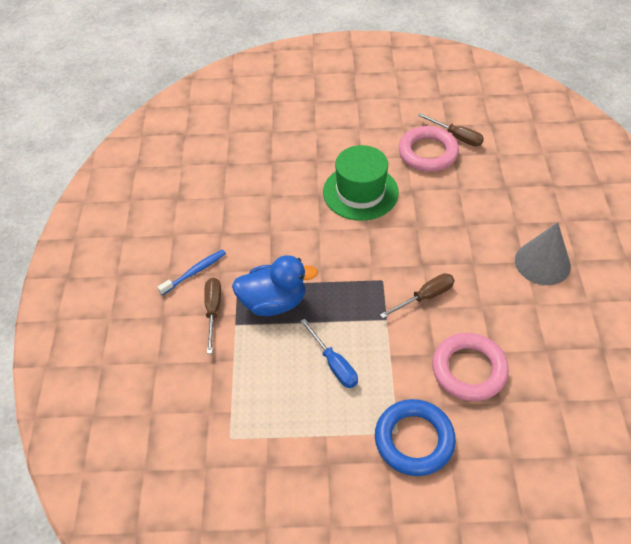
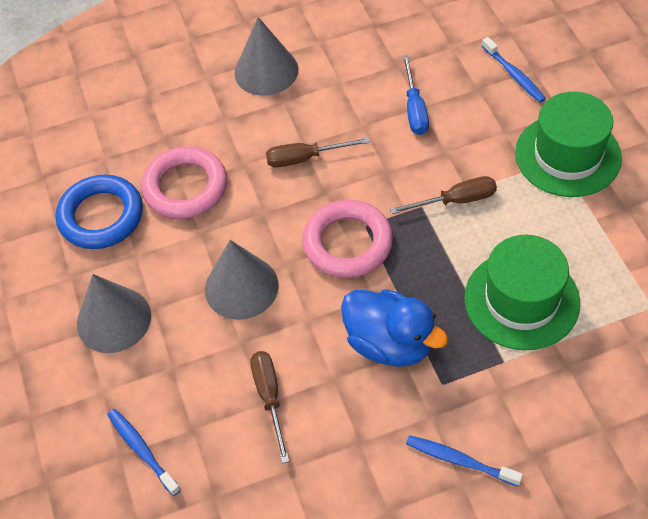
blue toothbrush: [157,249,226,295] = 1 -> [107,409,181,496] [406,435,523,487] [482,37,546,103] = 3
green hat: [323,145,399,221] = 1 -> [464,235,580,350] [515,92,622,197] = 2
grey cone: [515,222,571,285] = 1 -> [77,274,151,353] [205,240,279,320] [234,17,299,96] = 3

